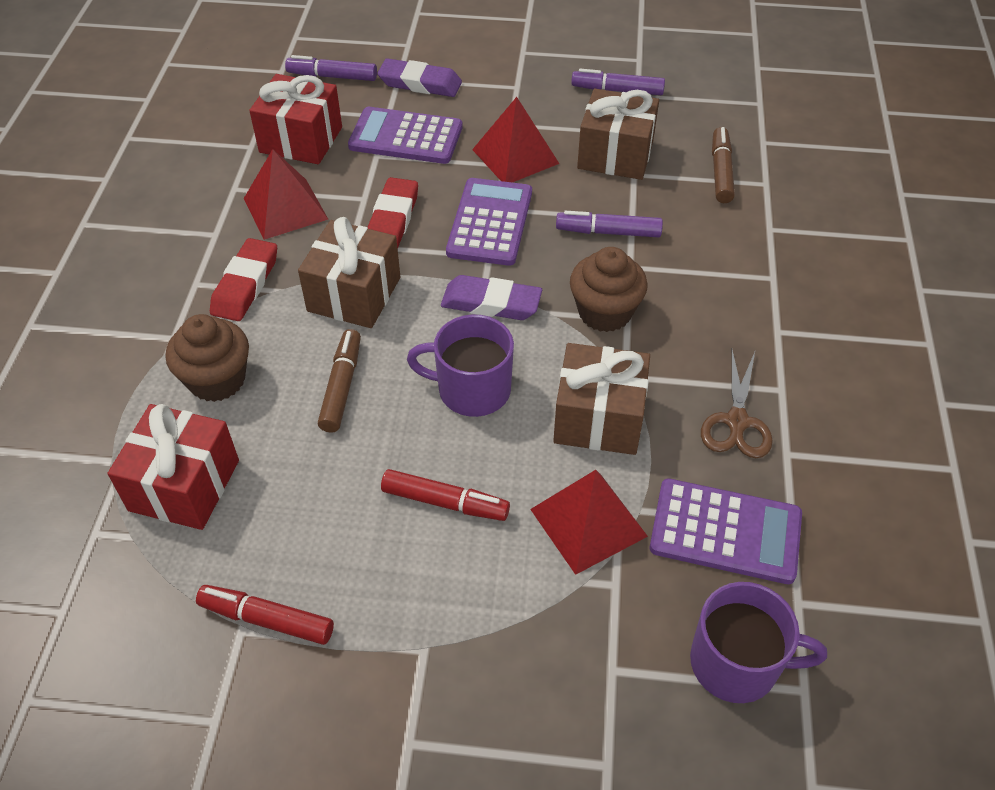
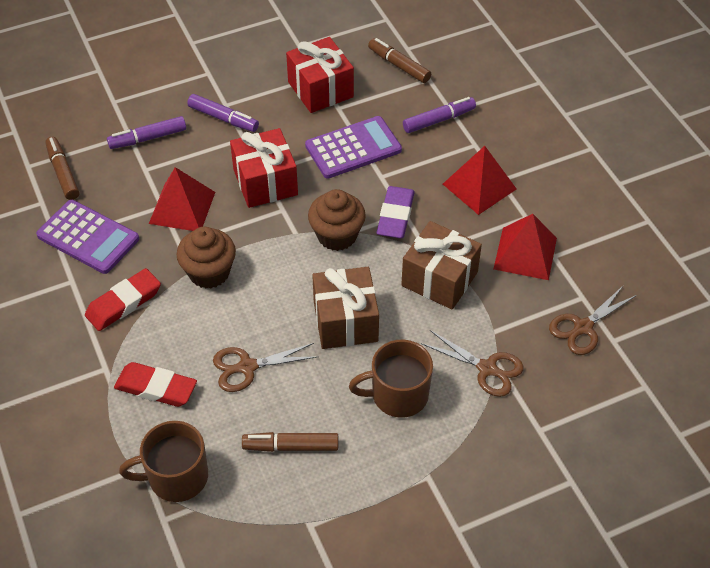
brown gift: [298,217,400,328] [553,343,650,455] [577,89,659,180] = 3 -> [312,267,379,349] [401,221,482,310] = 2
brown marker: [318,329,361,433] [712,127,735,203] = 2 -> [45,137,80,200] [242,432,338,452] [368,38,431,83] = 3
brown mug: none = 0 -> [119,421,208,502] [349,340,433,418] = 2
brown scissors: [701,350,773,458] = 1 -> [213,343,318,392] [421,330,524,397] [549,286,637,355] = 3
purple calculator: [348,107,463,164] [446,178,532,266] [650,478,802,584] = 3 -> [36,200,139,274] [305,116,402,178] = 2
purple eraser: [377,58,462,97] [441,275,542,320] = 2 -> [376,186,415,238] = 1
purple mug: [407,315,514,417] [690,582,827,703] = 2 -> none = 0
red marker: [196,585,334,645] [381,469,510,521] = 2 -> none = 0

